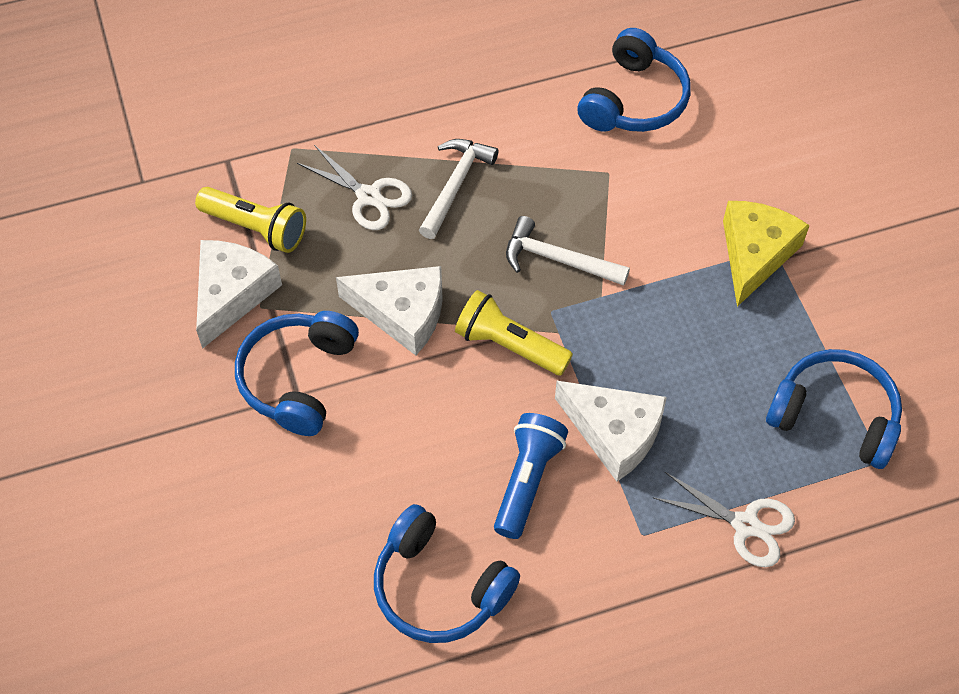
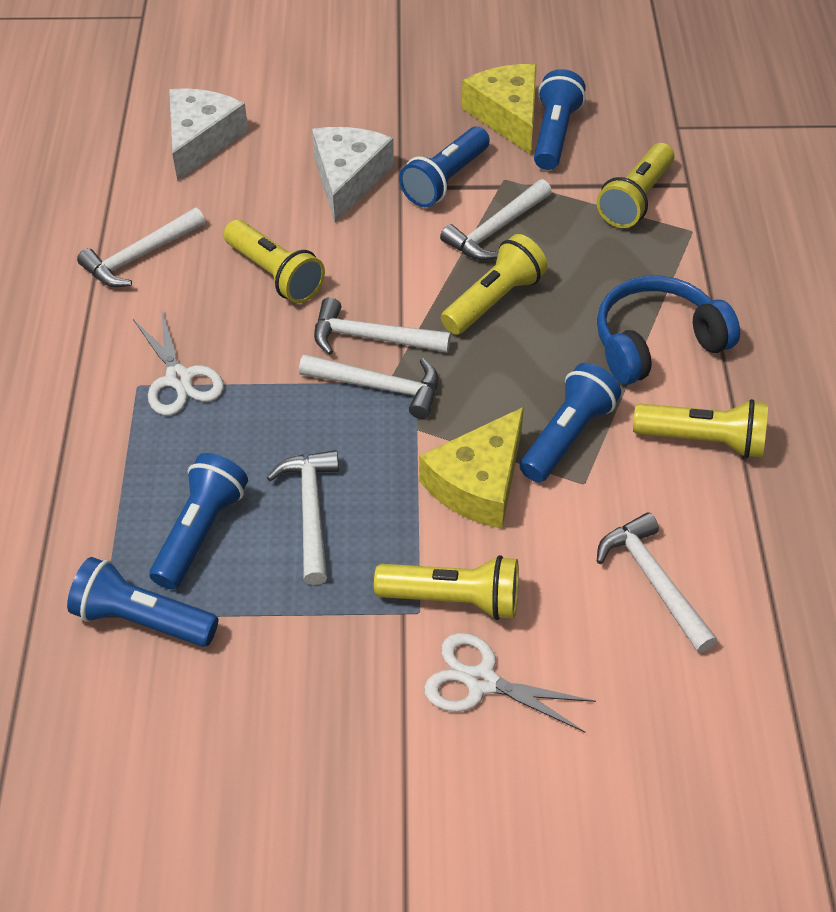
blue flashlight: [494,413,568,539] = 1 -> [67,557,219,647] [149,453,248,590] [399,127,490,207] [520,363,621,483] [534,69,586,170] = 5
blue headphones: [235,311,359,436] [374,504,520,643] [578,28,691,132] [766,349,902,469] = 4 -> [597,276,740,385] = 1
white cheese: [196,240,282,349] [336,266,443,355] [555,381,667,482] = 3 -> [169,88,248,181] [312,127,394,223] = 2
white hammer: [419,139,499,239] [506,216,630,286] = 2 -> [77,207,205,287] [267,450,339,585] [299,354,438,419] [314,297,451,355] [440,179,552,260] [597,512,718,653] = 6
yellow cheese: [723,201,810,307] = 1 -> [419,407,524,529] [462,64,537,155] = 2
yellow flashlight: [195,187,306,253] [455,290,573,375] = 2 -> [224,220,325,303] [374,555,519,620] [441,234,548,335] [597,143,675,228] [633,399,768,458] = 5

